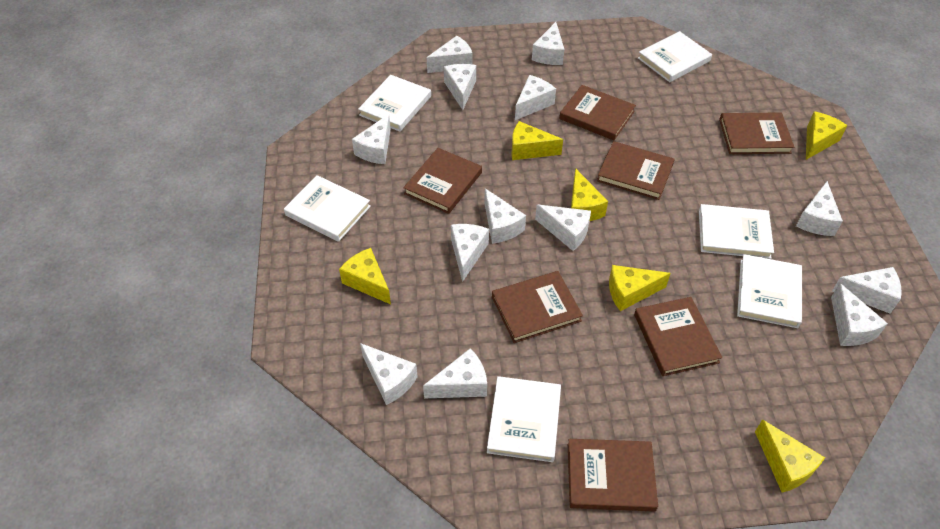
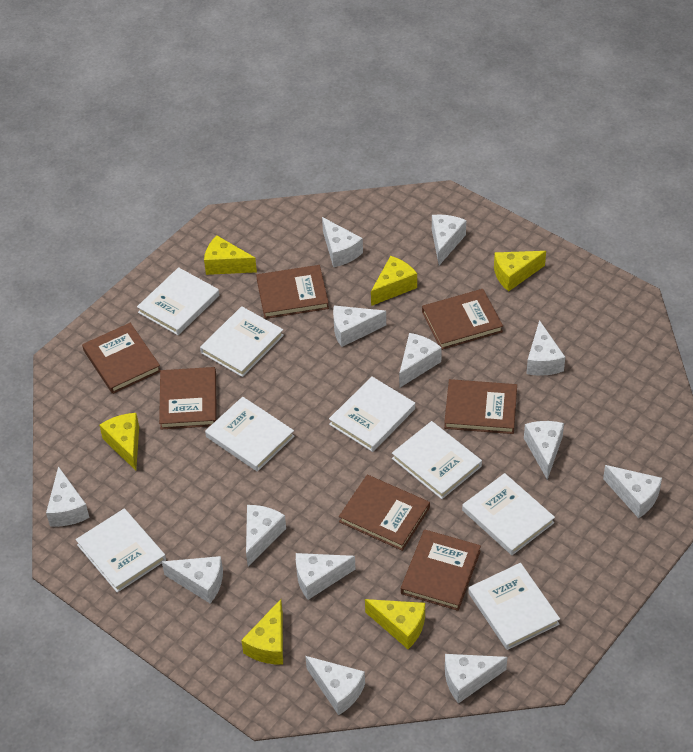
white book: [284,175,371,242] [358,75,431,132] [487,376,561,462] [638,31,712,82] [699,204,774,259] [737,254,802,328] = 6 -> [76,509,166,593] [137,267,219,335] [200,306,284,377] [205,397,294,472] [329,377,415,452] [392,421,482,499] [462,473,555,555] [468,563,560,650] = 8

